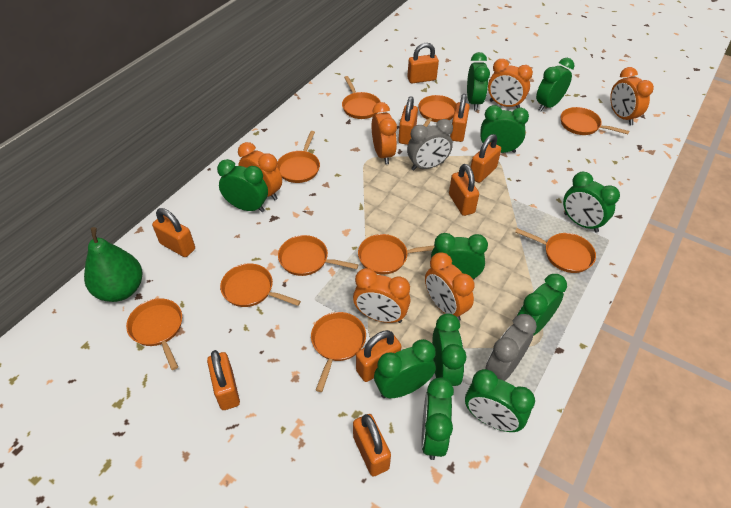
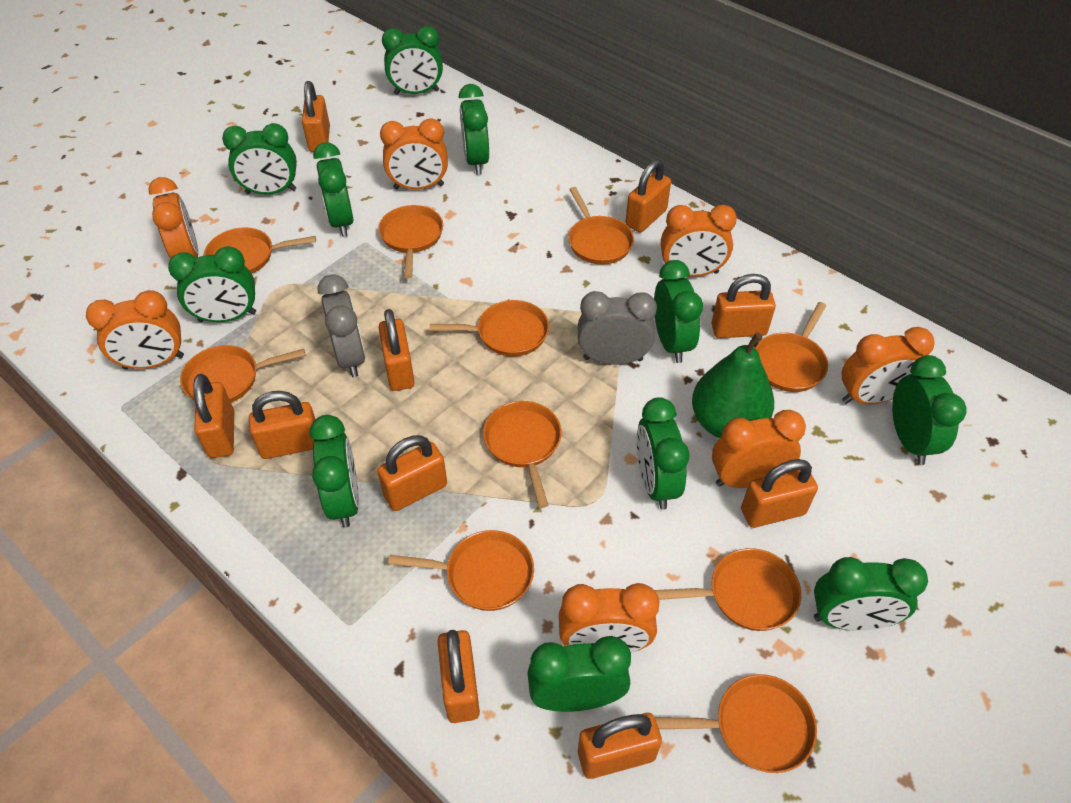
orange clock: [238,142,282,200] [353,268,410,323] [372,102,397,164] [425,252,474,321] [488,59,533,108] [610,67,654,125] = 6 -> [86,290,184,370] [148,177,199,259] [380,118,448,190] [559,583,659,653] [661,205,737,277] [712,410,806,488] [842,327,935,404] = 7
orange padlock: [152,208,195,257] [207,350,240,410] [353,414,391,476] [356,330,401,382] [398,96,418,145] [407,43,439,83] [449,164,479,216] [450,94,470,142] [471,134,501,183] = 9 -> [193,374,234,458] [249,391,316,459] [302,81,330,152] [377,435,447,511] [378,309,415,391] [437,630,480,723] [578,713,662,779] [625,159,671,233] [712,274,776,338] [741,459,818,528] = 10

